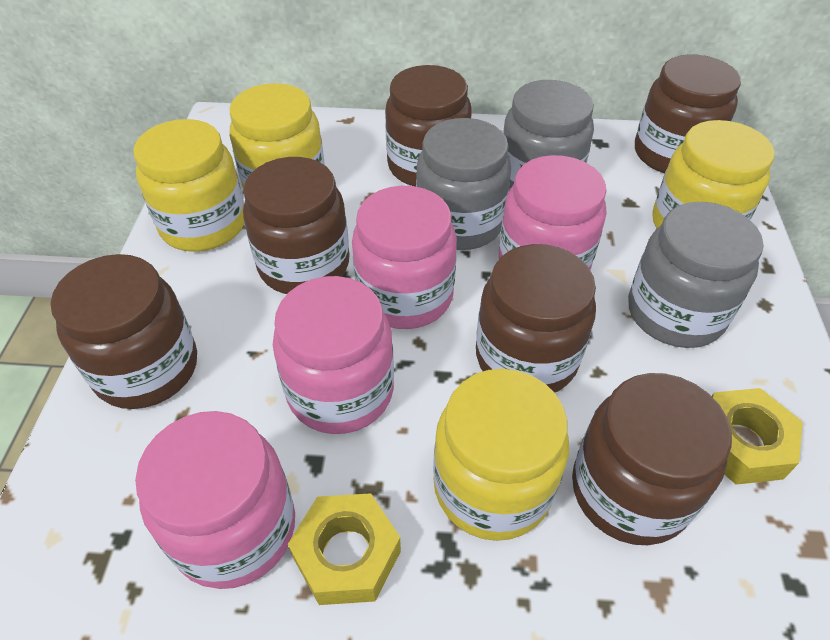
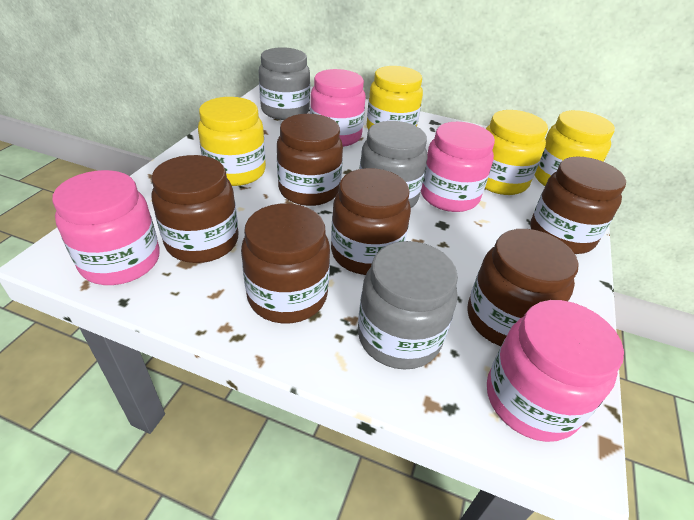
yellow nut: [288,493,401,605] [712,388,803,485] = 2 -> none = 0

